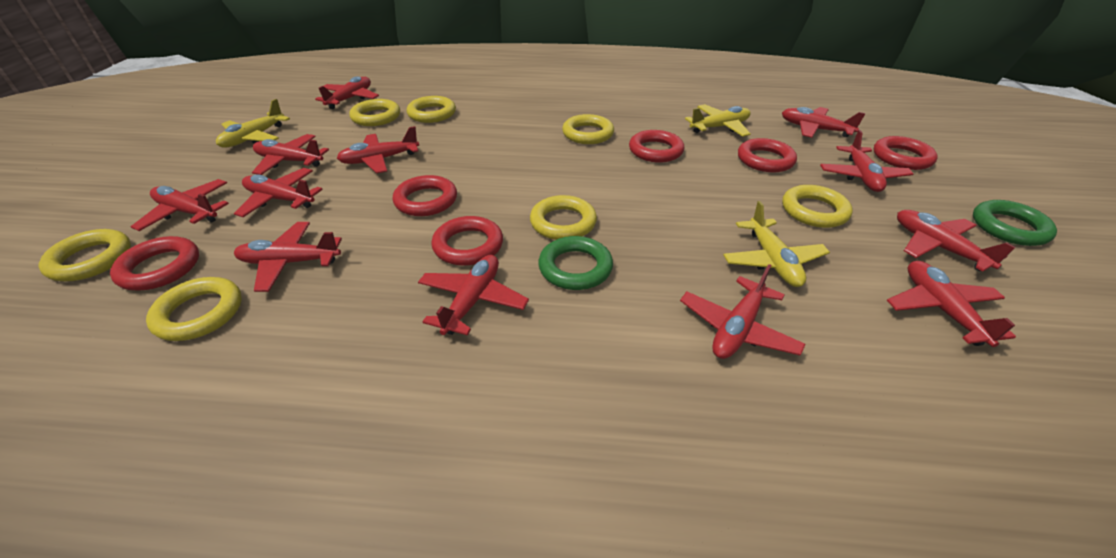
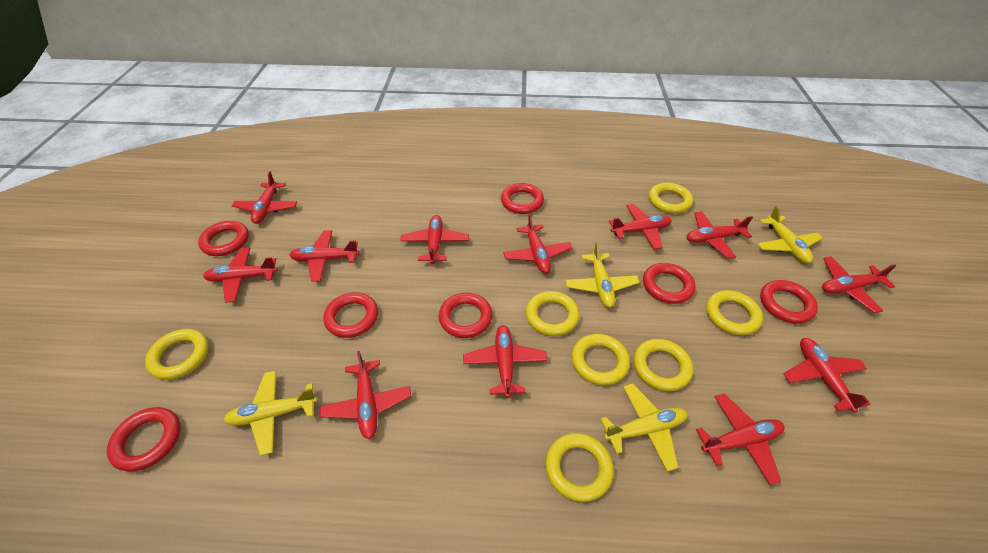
green ring: [538,236,613,290] [973,200,1057,246] = 2 -> none = 0
red ring: [110,236,199,290] [393,175,457,216] [431,216,503,266] [629,130,684,163] [738,138,797,172] [874,136,938,170] = 6 -> [107,407,181,472] [198,221,249,256] [323,292,378,338] [439,293,493,338] [501,183,544,214] [643,263,695,304] [760,280,818,324] = 7
yellow plane: [216,99,290,148] [685,104,751,137] [723,201,830,287] = 3 -> [224,371,318,456] [565,242,640,308] [601,383,687,472] [757,206,823,263] = 4

